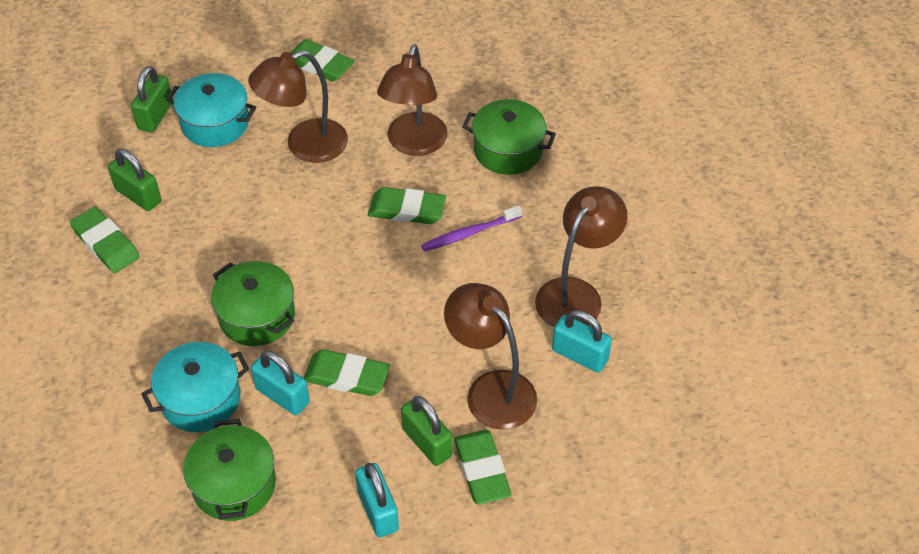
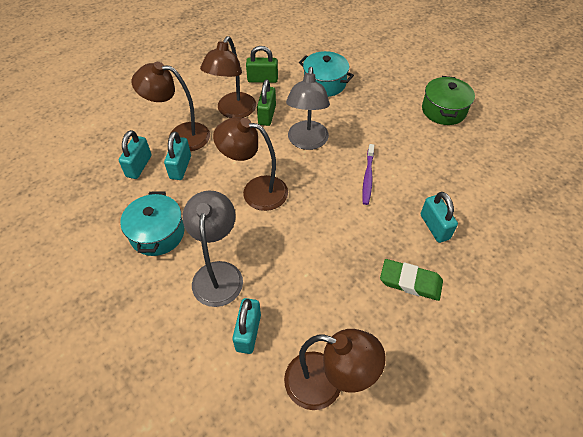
green eraser: [70,207,140,273] [291,39,355,82] [304,349,390,396] [368,187,446,224] [454,430,512,505] = 5 -> [380,259,443,301] = 1
green padlock: [108,149,161,211] [131,66,173,133] [401,396,453,466] = 3 -> [246,46,278,83] [257,79,276,126] = 2
green pot: [183,419,276,521] [211,261,295,346] [462,99,556,175] = 3 -> [422,76,475,125] = 1
grey lamp: none = 0 -> [182,190,243,307] [286,67,330,150] = 2
turquoise padlock: [251,350,310,415] [355,463,399,537] [552,310,612,372] = 3 -> [119,130,151,179] [164,131,191,180] [233,298,261,354] [420,192,458,243] = 4

